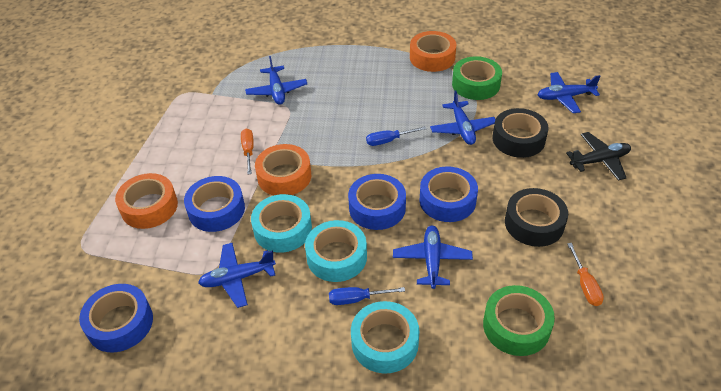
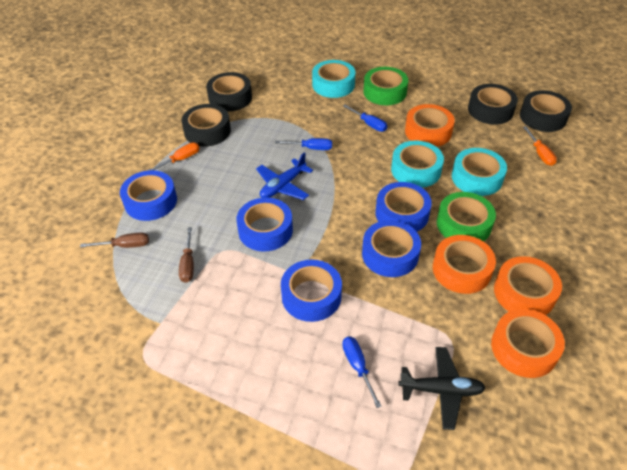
black tape: [492,108,548,158] [505,188,568,247] = 2 -> [181,104,231,147] [206,72,252,111] [468,84,518,125] [520,90,572,132] = 4
blue plane: [198,243,276,308] [245,56,307,105] [393,226,473,289] [430,91,495,145] [538,72,601,113] = 5 -> [256,152,313,200] = 1
blue screwdriver: [329,287,405,305] [366,126,426,146] = 2 -> [275,138,332,150] [342,337,382,408] [343,105,387,132] = 3
blue tape: [79,284,153,352] [184,176,245,232] [348,174,406,230] [420,166,478,222] = 4 -> [120,170,177,221] [236,197,293,251] [281,260,342,322] [362,220,421,277] [376,182,432,232] = 5
brown screwdriver: none = 0 -> [80,232,149,248] [179,227,194,283] = 2
orange tape: [115,173,178,229] [255,144,311,196] [410,31,457,72] = 3 -> [405,104,455,147] [433,235,496,294] [491,309,565,378] [494,256,562,315] = 4

